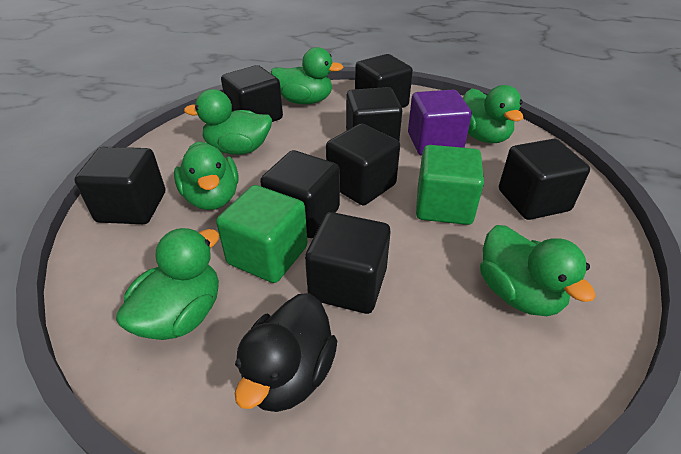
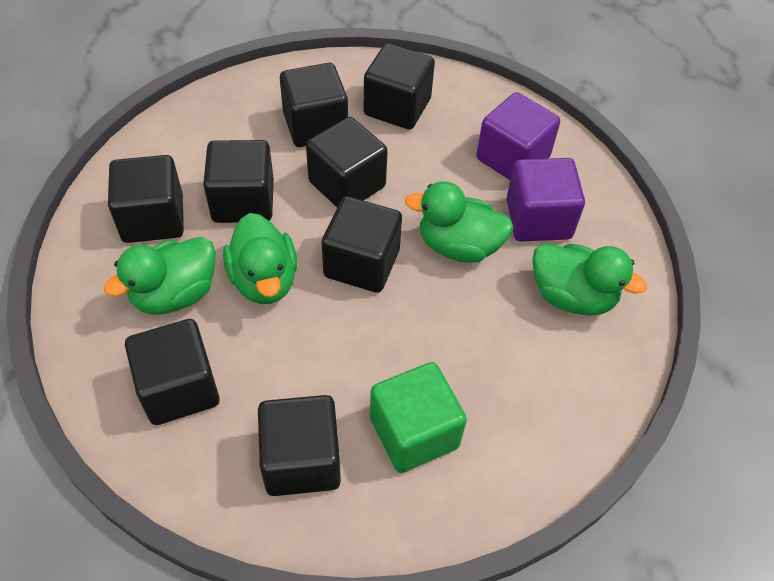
black duck: [235,293,337,412] = 1 -> none = 0
green cube: [216,185,308,283] [416,145,484,225] = 2 -> [370,362,467,473] = 1
green duck: [116,228,219,340] [174,141,238,210] [184,89,272,155] [271,47,344,104] [463,85,523,143] [480,225,596,316] = 6 -> [104,237,216,315] [223,213,297,304] [405,181,514,263] [532,244,647,316] = 4
purple cube: [408,90,472,156] = 1 -> [476,92,560,180] [506,158,585,241] = 2

